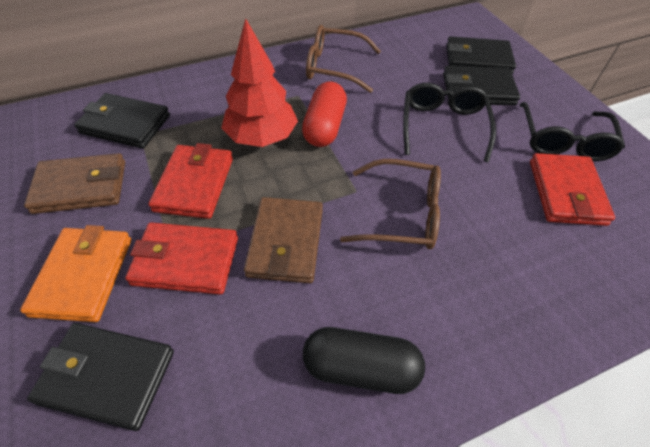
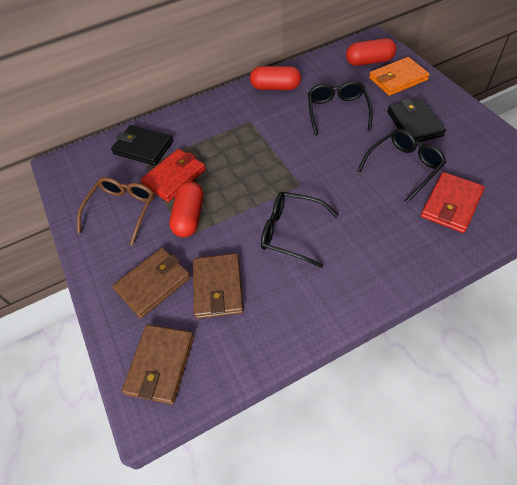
black capsule: [303,327,425,394] = 1 -> none = 0
black glasses: [403,83,496,162] [519,102,625,161] = 2 -> [261,192,339,268] [308,81,373,136] [357,129,446,203] = 3
black wallet: [27,323,174,431] [75,93,170,149] [443,66,520,106] [447,36,516,74] = 4 -> [111,125,173,166] [387,98,446,142] = 2
brown glasses: [306,25,381,93] [340,159,441,250] = 2 -> [77,177,155,246] = 1
brown wallet: [24,153,125,214] [244,197,323,283] = 2 -> [112,248,191,318] [122,324,194,404] [193,253,244,319] = 3
red capsule: [302,81,347,147] = 1 -> [169,181,203,237] [250,66,301,90] [346,38,396,66] = 3
red tree: [221,18,298,147] = 1 -> none = 0
red wallet: [125,222,238,295] [148,143,233,219] [530,153,615,226] = 3 -> [140,149,206,202] [421,172,485,233] = 2

